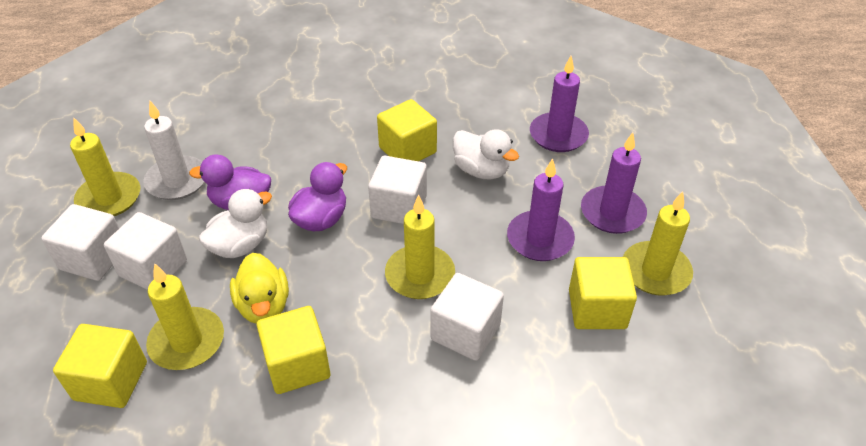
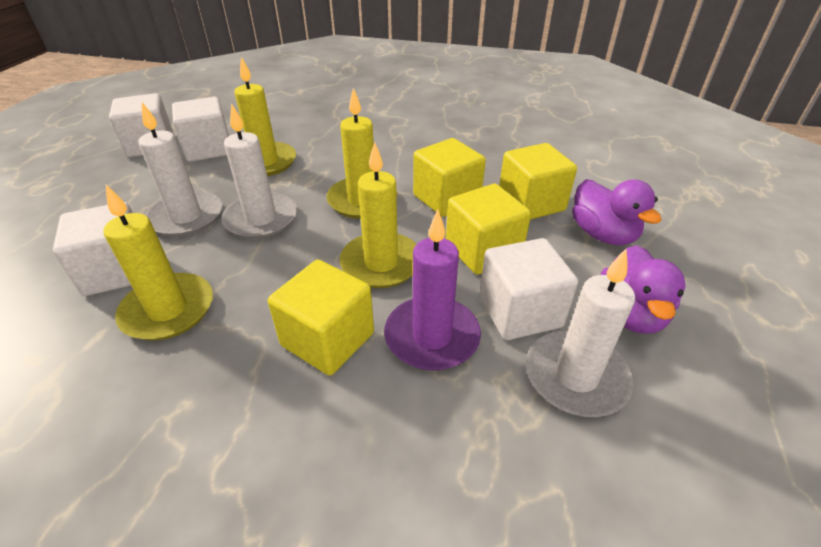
purple candle: [507,158,575,261] [530,56,589,152] [581,132,647,234] = 3 -> [384,210,481,370] = 1
white candle: [143,101,204,200] = 1 -> [138,102,222,237] [221,103,297,239] [526,249,635,417] = 3
white duck: [199,189,272,258] [453,129,519,180] = 2 -> none = 0
yellow duck: [230,253,289,324] = 1 -> none = 0

